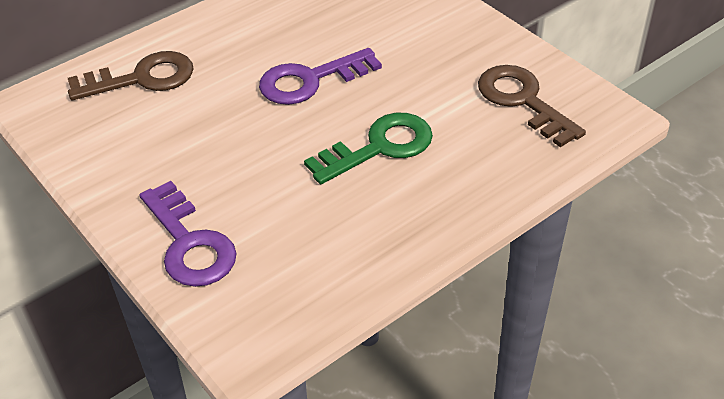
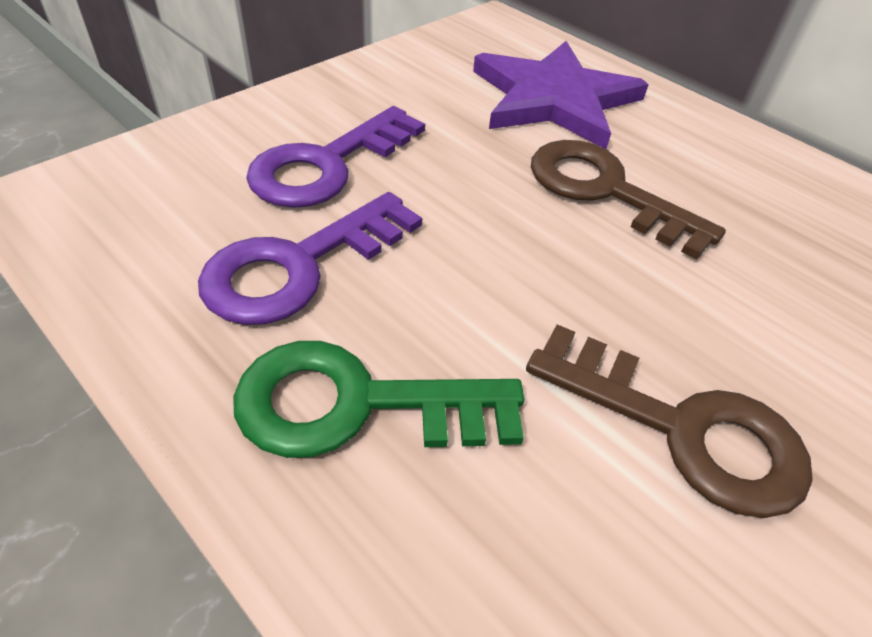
purple star: none = 0 -> [473,41,649,149] = 1

